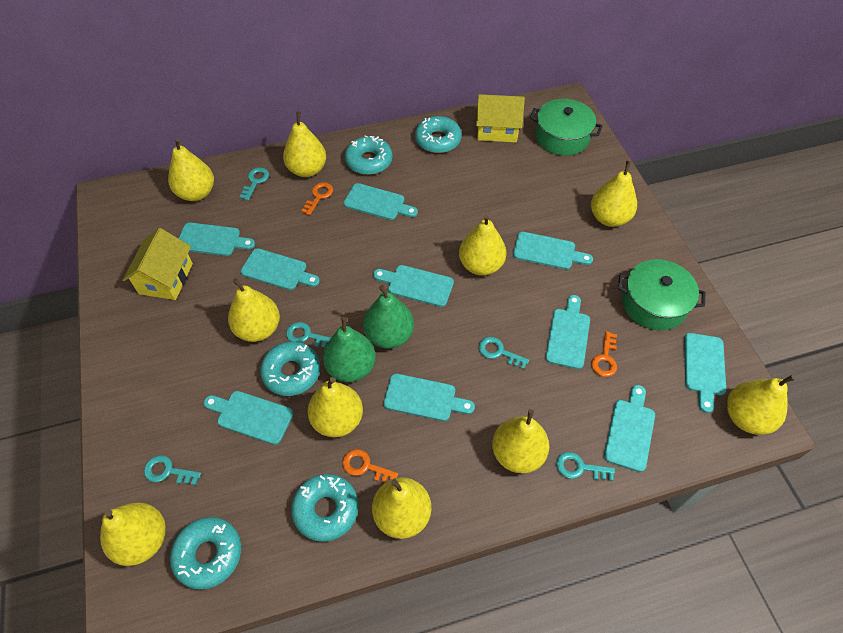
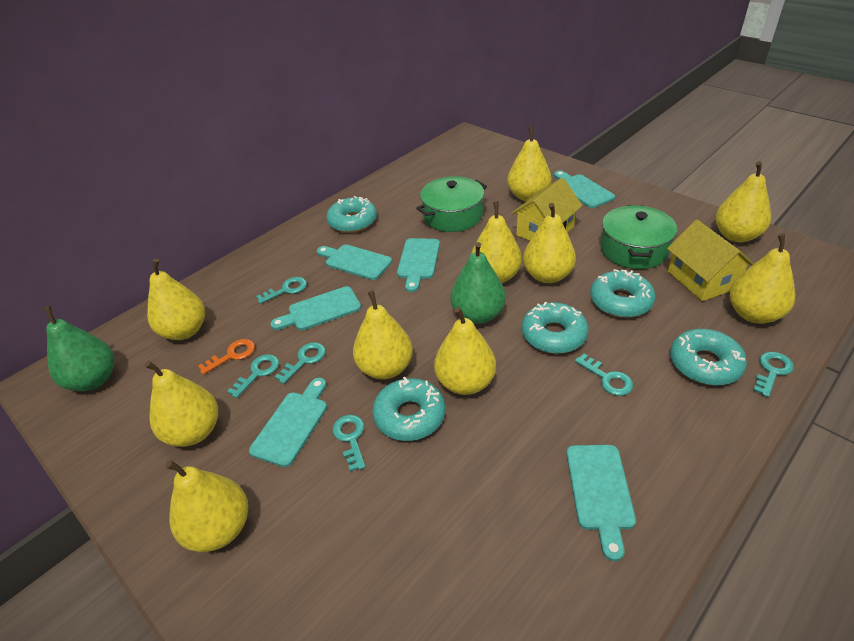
orange key: [301,182,333,215] [342,449,398,483] [591,331,617,377] = 3 -> [198,339,255,375] = 1
turquoise cutting board: [178,222,255,256] [204,391,294,445] [241,248,320,290] [344,183,418,220] [373,265,454,307] [383,374,475,421] [513,232,593,270] [545,295,590,369] [604,385,655,472] [684,333,726,413] = 10 -> [249,378,327,467] [270,286,361,330] [317,244,392,280] [397,238,440,292] [554,170,615,208] [566,445,636,561] = 6
turquoise key: [144,455,201,485] [240,167,269,200] [286,322,331,347] [479,337,529,369] [556,452,615,481] = 5 -> [227,354,279,398] [256,277,307,304] [274,342,326,384] [332,415,365,472] [575,354,633,396] [753,352,794,397] = 6

